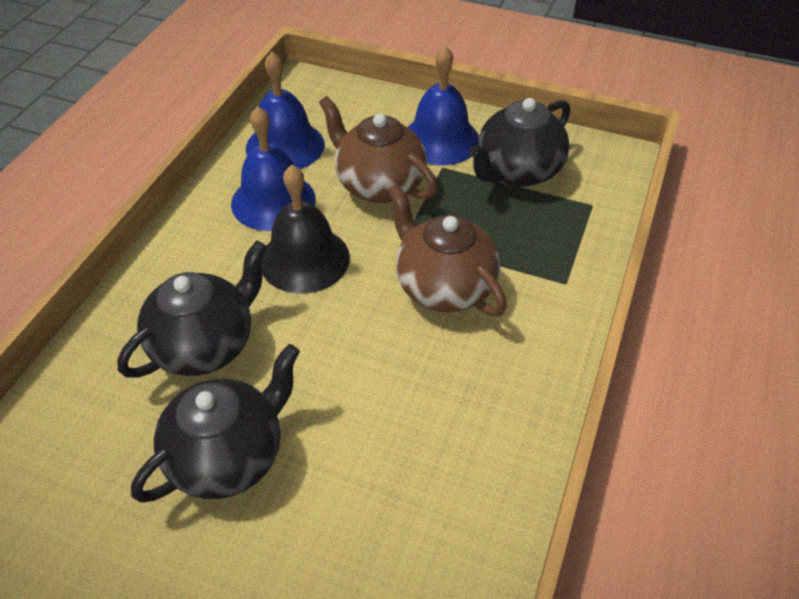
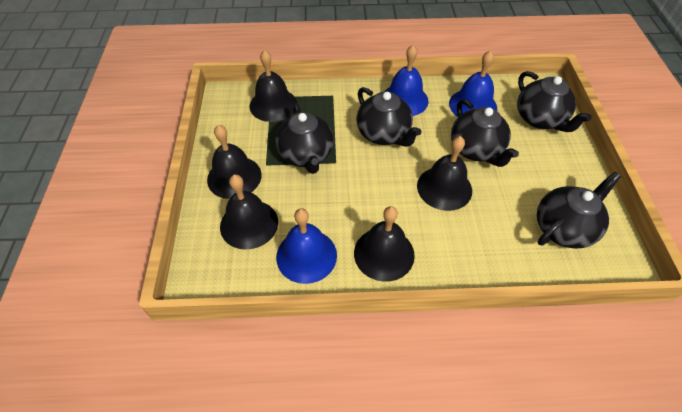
black bell: [261,165,350,294] = 1 -> [207,125,262,199] [220,174,278,250] [249,50,297,122] [354,206,415,282] [417,136,472,211] = 5
black teapot: [117,240,267,378] [131,344,300,503] [469,98,570,187] = 3 -> [275,103,334,174] [356,87,421,147] [451,99,519,167] [517,71,592,132] [537,172,621,249] = 5
brown teapot: [319,96,437,203] [388,183,507,316] = 2 -> none = 0

